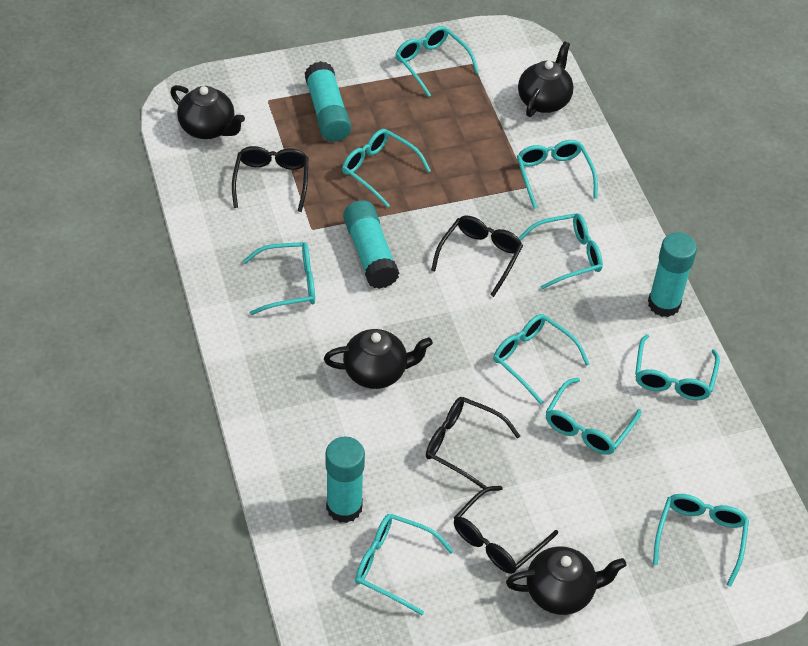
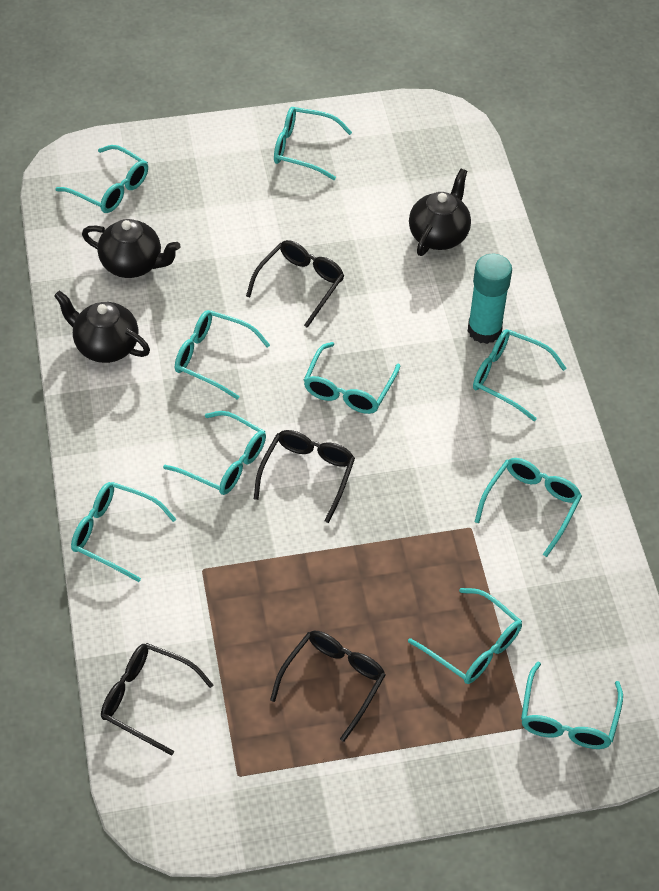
black teapot: [170,85,245,139] [324,329,433,389] [506,546,627,615] [518,41,574,117] = 4 -> [54,291,150,363] [82,219,180,278] [409,169,471,256] = 3
turquoise glue stick: [305,61,351,142] [326,436,365,523] [343,200,399,289] [648,232,697,317] = 4 -> [468,254,512,344] = 1

